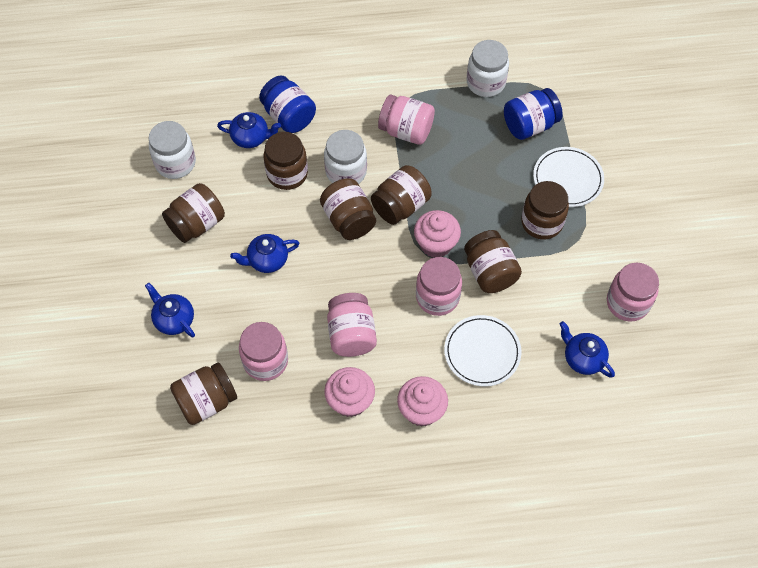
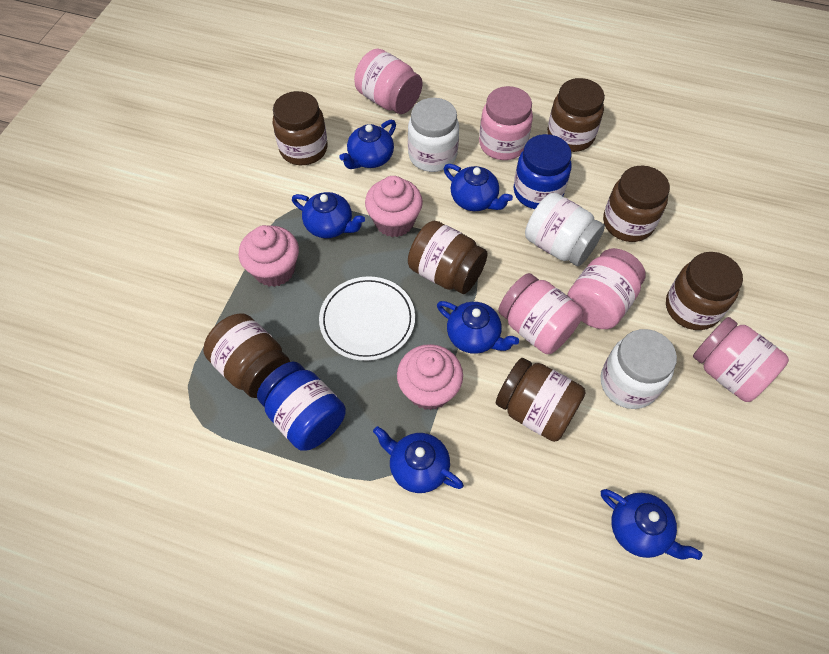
blue teapot: [145,283,195,338] [217,112,281,148] [230,234,300,273] [560,321,615,378] = 4 -> [292,192,365,238] [339,120,396,169] [373,426,464,493] [437,301,519,354] [444,164,513,211] [601,489,702,560] = 6
white plate: [444,315,521,386] [533,147,604,207] = 2 -> [319,276,415,361] = 1

